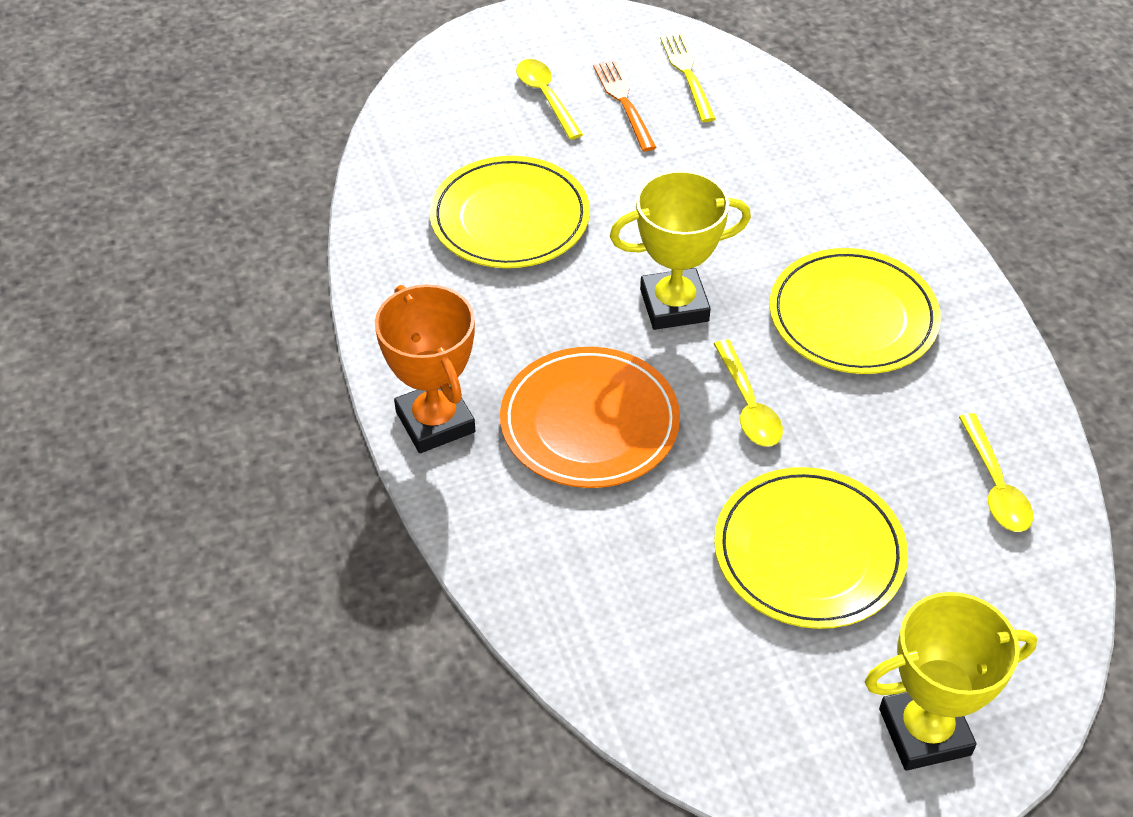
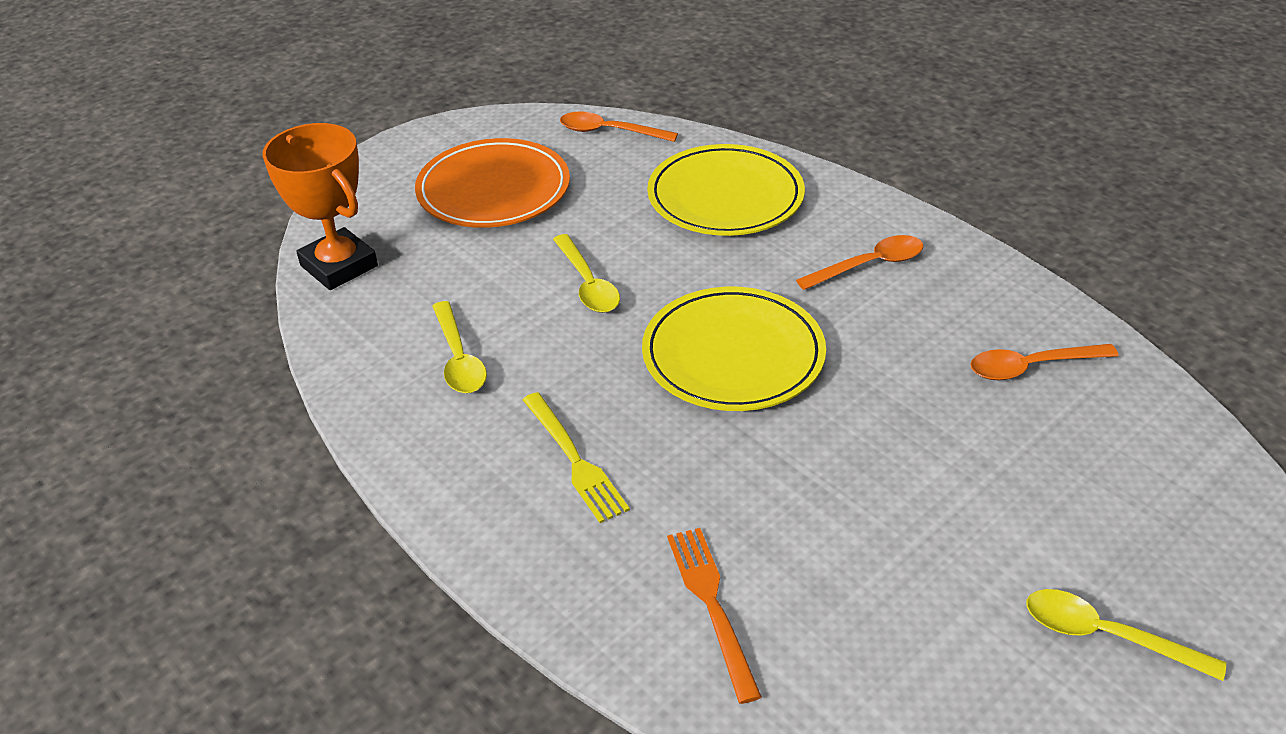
orange spoon: none = 0 -> [560,111,678,142] [796,235,923,290] [970,344,1119,380] = 3
yellow plate: [430,156,590,268] [714,467,908,629] [769,248,941,374] = 3 -> [642,287,826,411] [647,144,805,236] = 2
yellow trophy: [610,170,751,330] [865,592,1037,771] = 2 -> none = 0

